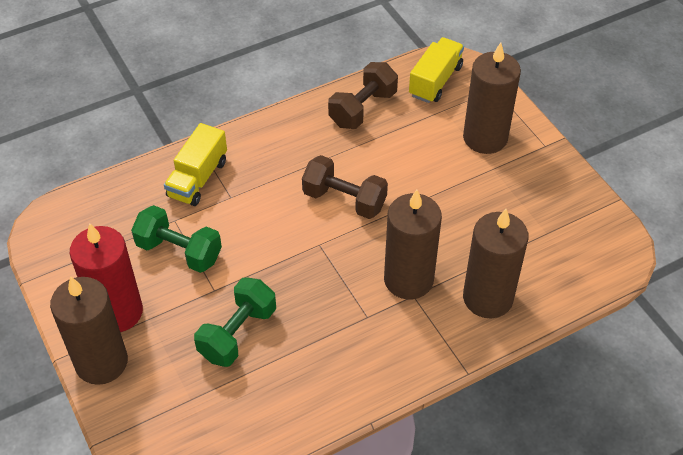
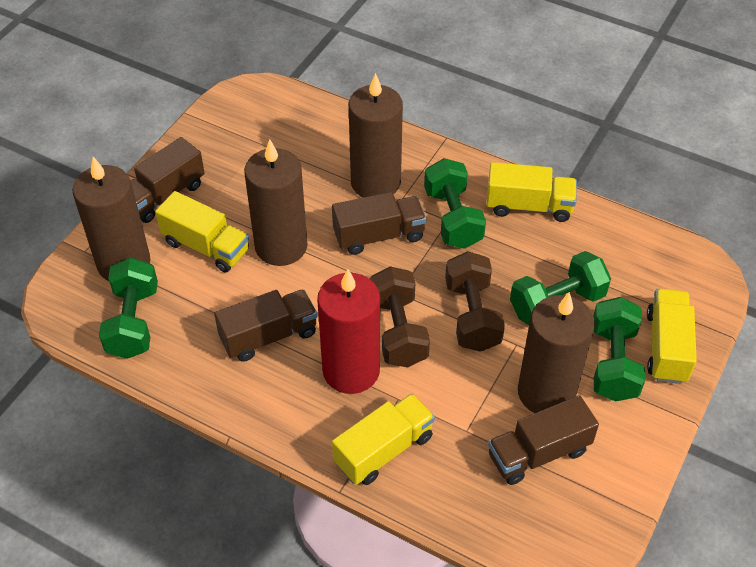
brown truck: none = 0 -> [131,137,205,223] [214,289,317,362] [332,192,426,255] [488,395,599,485] = 4
green dumbbell: [131,205,222,273] [194,277,276,367] = 2 -> [99,257,158,359] [424,158,486,249] [510,251,611,325] [593,297,645,402] = 4
yellow truck: [164,123,227,206] [409,37,464,103] = 2 -> [155,191,249,272] [332,394,435,485] [486,162,577,222] [647,289,697,384] = 4

